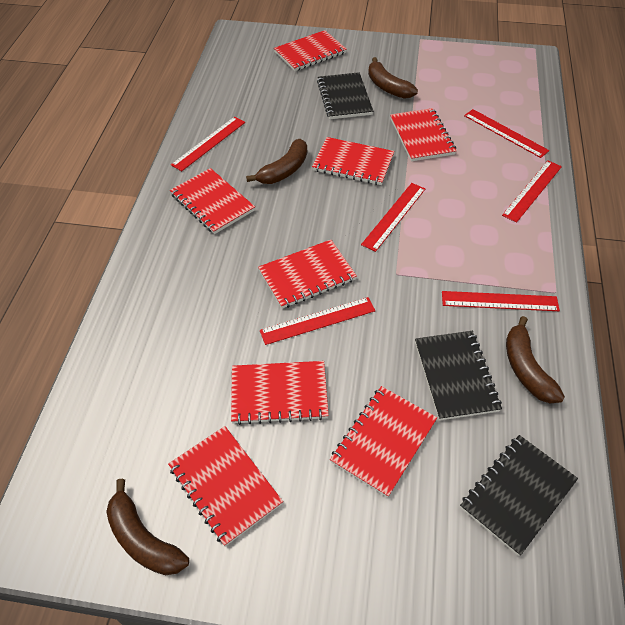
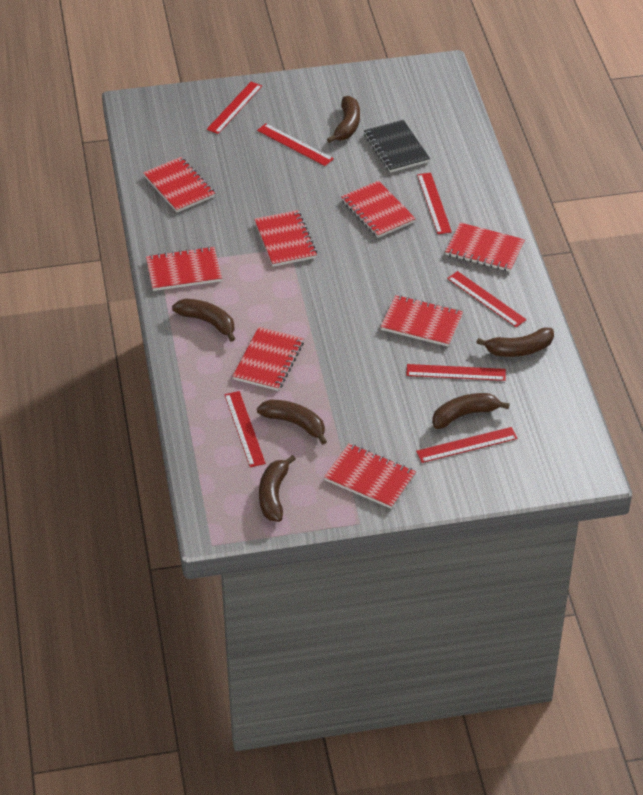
black notebook: [317,72,373,119] [415,331,502,421] [460,435,578,556] = 3 -> [364,120,430,173] = 1
brown banana: [106,479,189,575] [246,139,307,184] [368,57,418,99] [506,316,565,403] = 4 -> [172,298,235,342] [257,400,327,445] [259,455,296,522] [327,96,360,143] [432,393,510,429] [476,327,554,357] = 6
red ruler: [171,117,245,171] [260,297,375,345] [361,183,425,252] [442,291,560,311] [464,109,549,158] [502,161,562,223] = 6 -> [207,82,262,134] [224,391,266,467] [257,123,334,166] [406,364,506,381] [416,427,518,463] [417,173,452,234] [447,271,527,327] = 7

